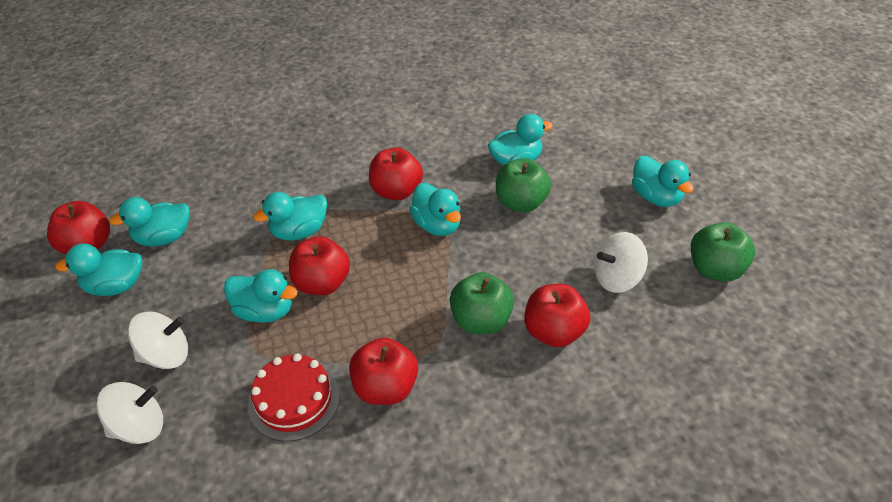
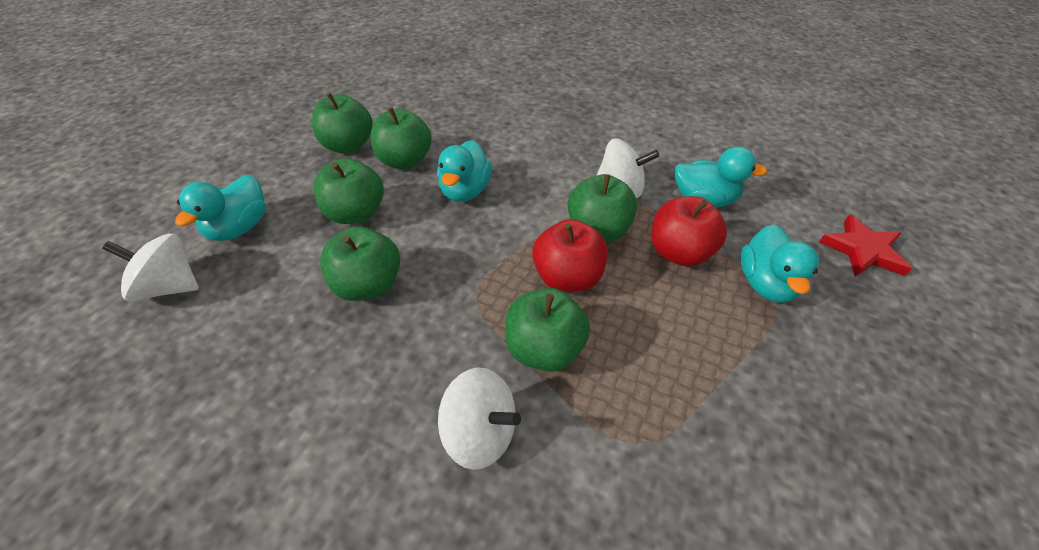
green apple: [450,272,514,334] [496,158,551,213] [691,222,755,282] = 3 -> [312,93,373,153] [314,158,384,224] [320,226,400,301] [371,107,432,169] [505,288,590,372] [567,174,637,242] = 6
red apple: [47,201,110,254] [289,236,350,295] [349,337,418,405] [369,147,423,200] [524,284,591,347] = 5 -> [532,219,608,292] [651,196,727,266] = 2
red cake: [248,353,340,442] = 1 -> none = 0
red star: none = 0 -> [819,214,912,277] = 1
turquoise duck: [55,243,143,296] [109,197,190,247] [224,269,298,323] [253,192,327,241] [409,183,461,236] [488,114,553,166] [632,156,694,207] = 7 -> [175,175,266,241] [437,140,492,202] [674,146,767,208] [740,224,819,303] = 4

